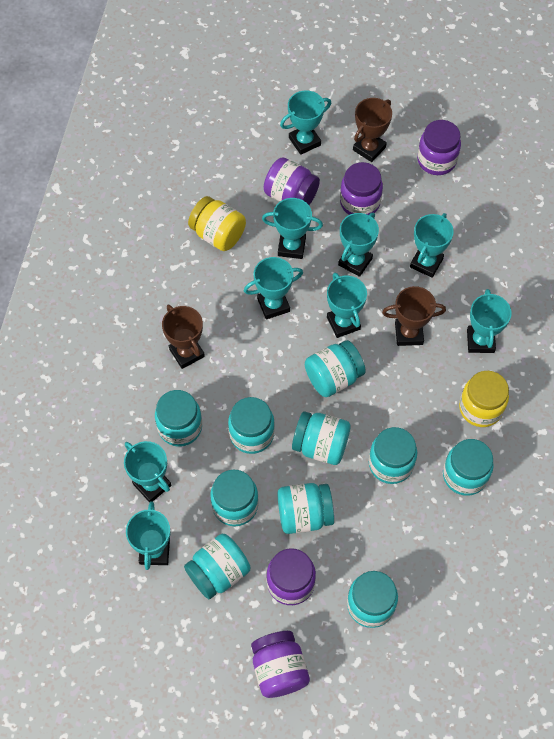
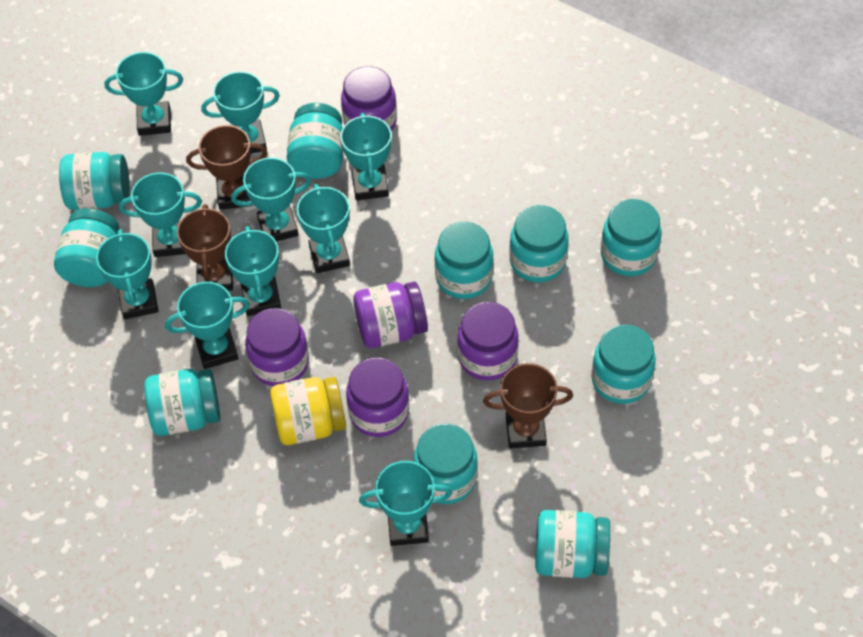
turquoise trophy: [124,441,171,503] [126,501,170,570] [244,257,303,319] [262,198,323,259] [280,90,331,155] [327,273,367,338] [338,213,379,277] [410,213,454,278] [467,289,512,353] = 9 -> [96,229,158,319] [105,52,183,136] [119,173,202,257] [165,282,250,369] [201,71,280,154] [225,226,281,316] [231,158,312,242] [297,184,350,273] [340,113,391,200] [359,461,452,546] = 10
yellow jar: [188,196,246,251] [459,371,509,427] = 2 -> [270,377,346,445] = 1

